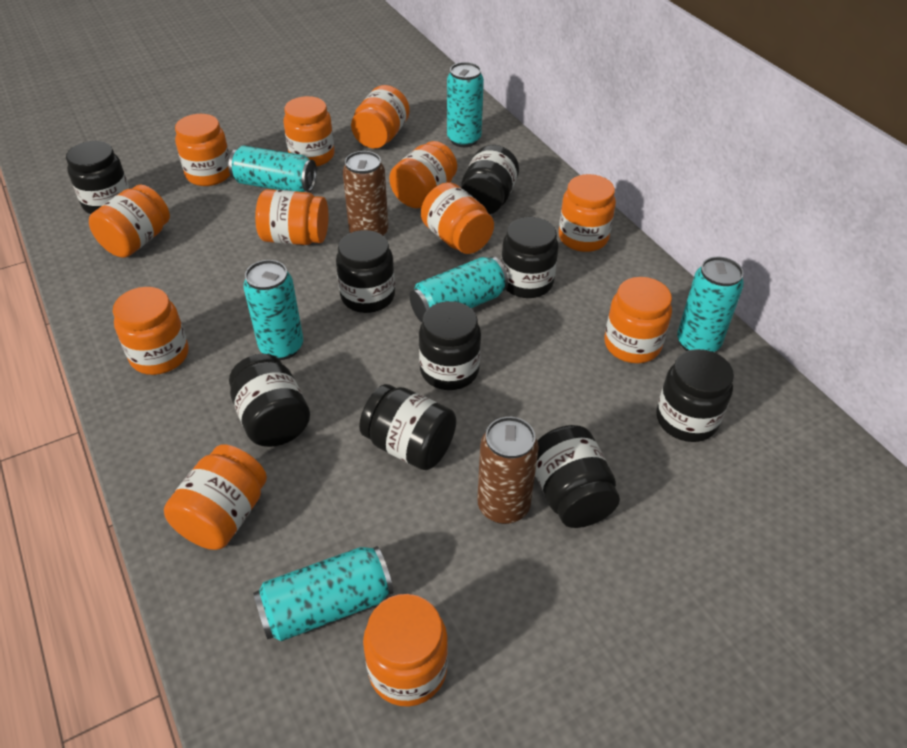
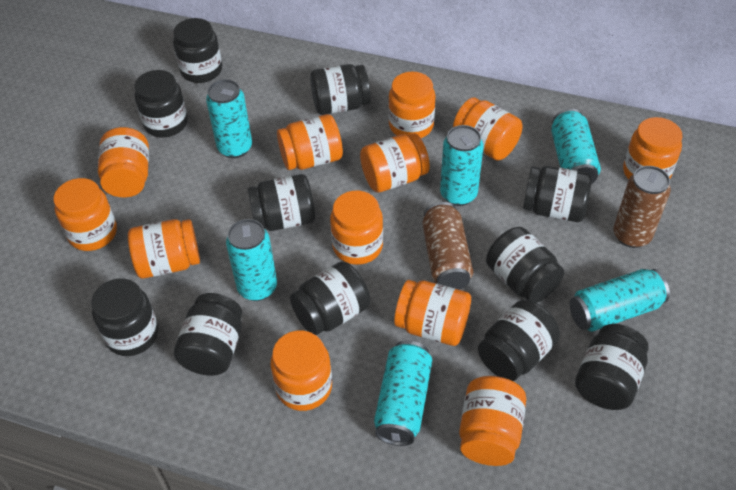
black jar: [66,141,130,214] [229,354,310,447] [336,230,395,313] [359,384,456,470] [419,301,481,390] [461,145,519,214] [501,217,558,298] [535,425,620,528] [656,349,734,442] = 9 -> [91,279,158,356] [134,70,188,137] [173,18,222,83] [174,293,242,376] [247,174,315,231] [290,261,370,335] [310,64,371,115] [478,300,560,381] [486,227,564,303] [523,166,592,222] [575,324,649,410] = 11

